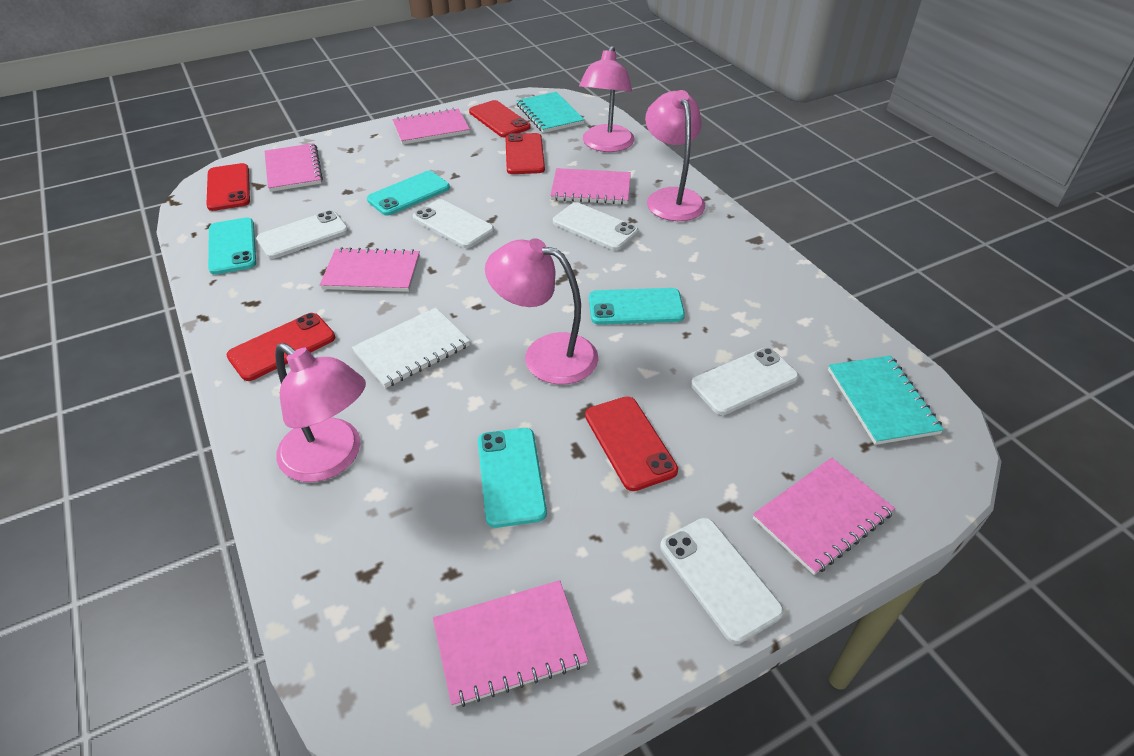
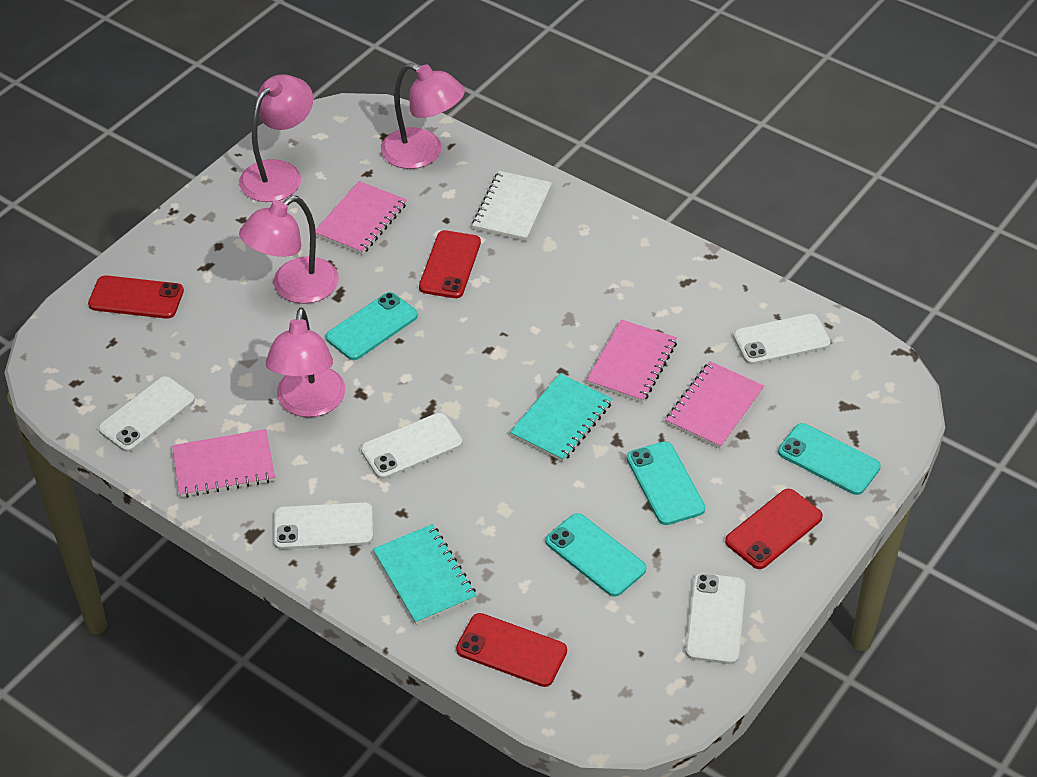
pink notebook: [265,143,323,192] [320,247,420,292] [392,108,470,145] [433,580,588,707] [550,168,631,204] [753,457,895,575] = 6 -> [172,429,275,498] [315,181,407,255] [586,319,677,403] [666,361,764,449] = 4
red phone: [206,163,250,211] [226,313,335,381] [469,100,531,137] [505,133,545,174] [585,396,678,491] = 5 -> [88,275,184,319] [419,230,481,298] [456,613,567,687] [725,489,823,569] = 4

